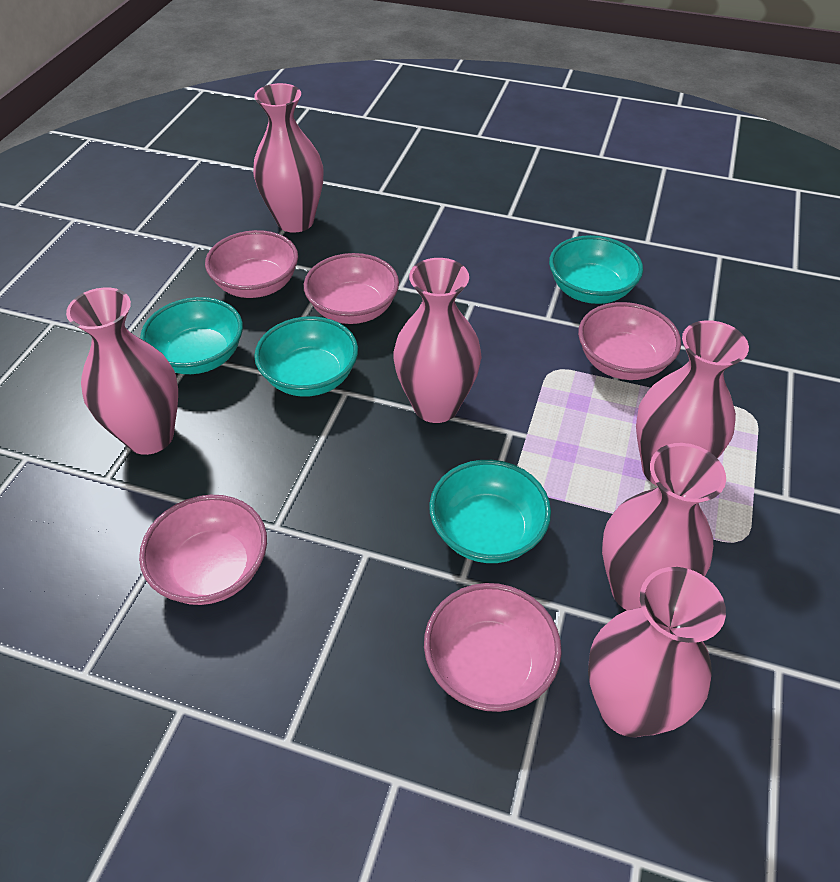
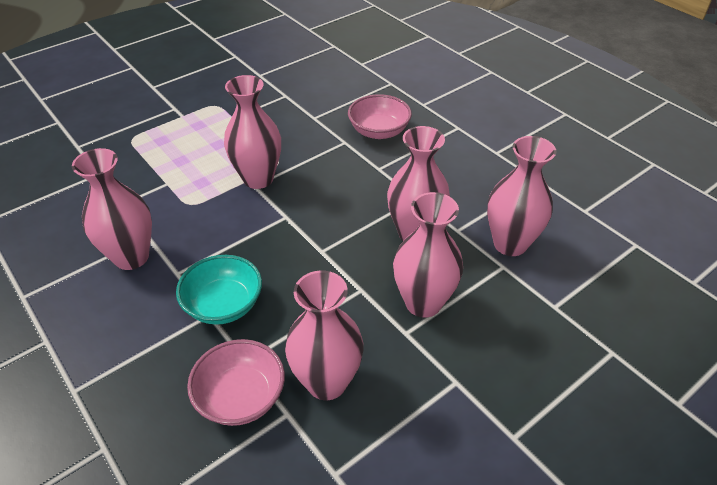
pink bowl: [139,495,267,605] [205,230,298,298] [304,253,399,324] [424,583,562,712] [578,302,681,380] = 5 -> [187,339,285,426] [348,94,412,139] = 2
turquoise bowl: [140,297,243,374] [254,316,358,397] [429,460,551,563] [549,235,643,304] = 4 -> [176,255,262,325] = 1

